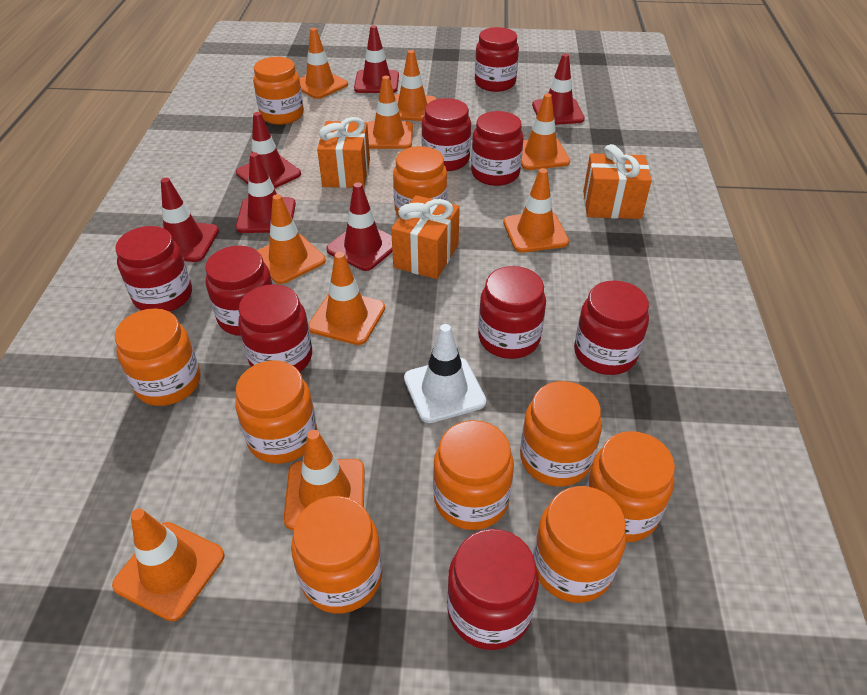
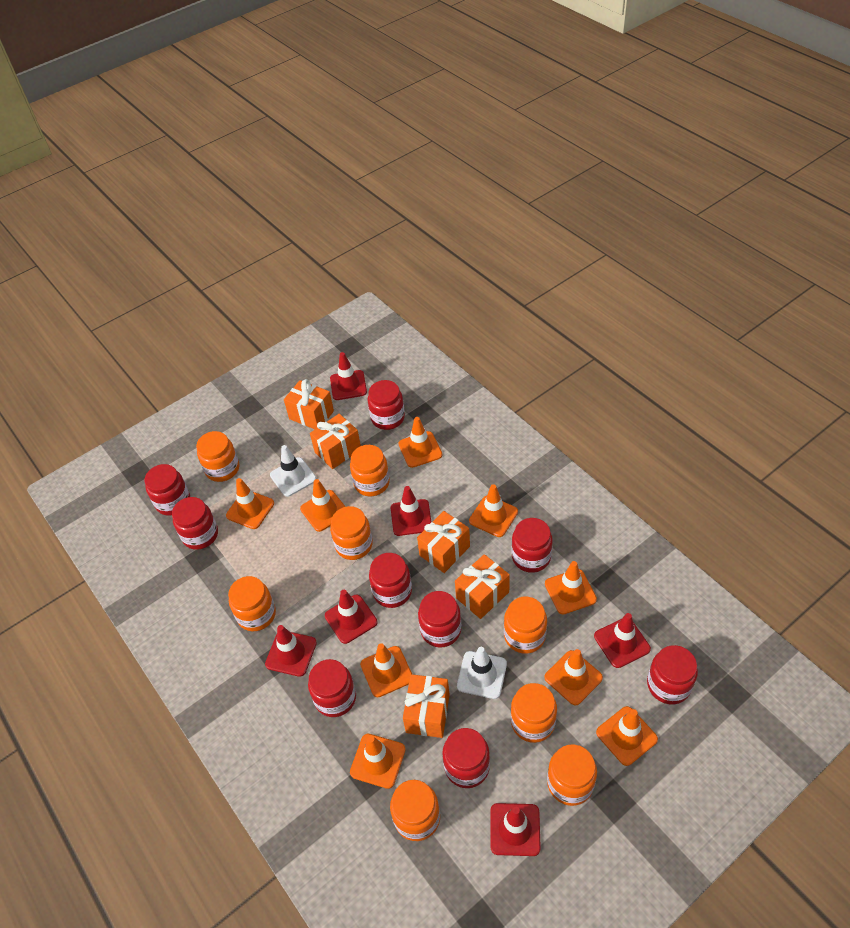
orange gift: [317,117,370,188] [391,195,460,279] [583,144,652,219] = 3 -> [284,379,334,429] [310,414,361,469] [403,674,450,738] [417,511,470,573] [455,554,510,619] = 5
orange jar: [115,308,201,406] [235,361,317,464] [253,57,304,125] [291,496,382,614] [393,146,447,217] [433,420,514,530] [520,381,602,487] [533,486,626,603] [586,431,675,542] = 9 -> [196,431,239,482] [228,576,276,631] [330,506,373,560] [350,445,390,496] [390,780,440,841] [504,597,547,654] [511,683,557,743] [547,744,597,806] = 8
white traffic cone: [404,324,486,423] = 1 -> [270,445,317,497] [457,647,507,699] = 2

